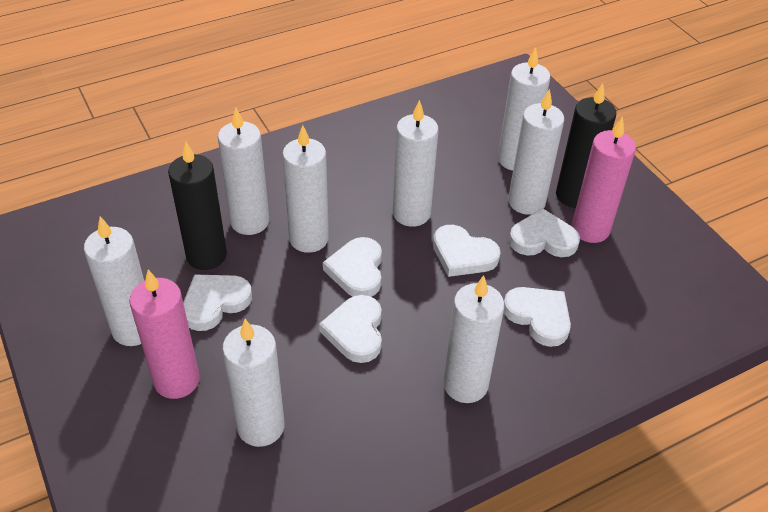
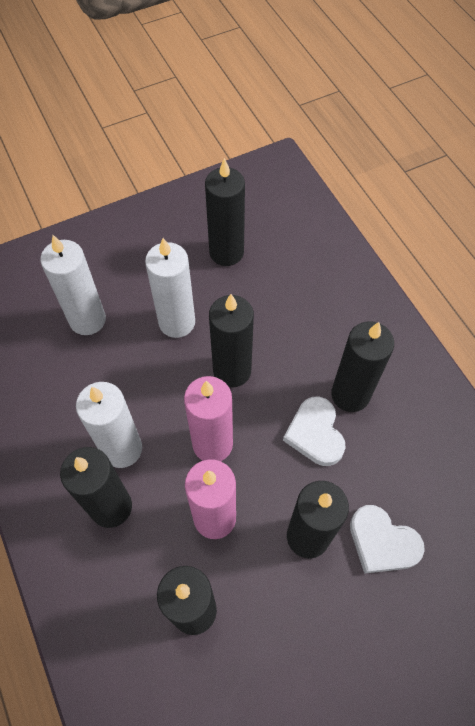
black candle: [168,141,227,270] [556,83,616,208] = 2 -> [60,447,132,528] [157,566,217,635] [205,158,245,266] [209,294,254,387] [287,481,349,559] [331,321,394,412] = 6
white candle: [84,216,144,346] [218,107,269,235] [222,319,284,447] [282,125,329,253] [393,100,439,227] [443,275,504,403] [498,47,550,171] [508,89,565,215] = 8 -> [41,235,106,335] [76,382,142,468] [145,238,195,338] = 3
white heart: [183,275,252,331] [319,295,382,363] [323,237,382,297] [433,225,501,277] [504,287,571,347] [509,208,580,257] = 6 -> [283,397,345,466] [350,505,425,574] = 2

